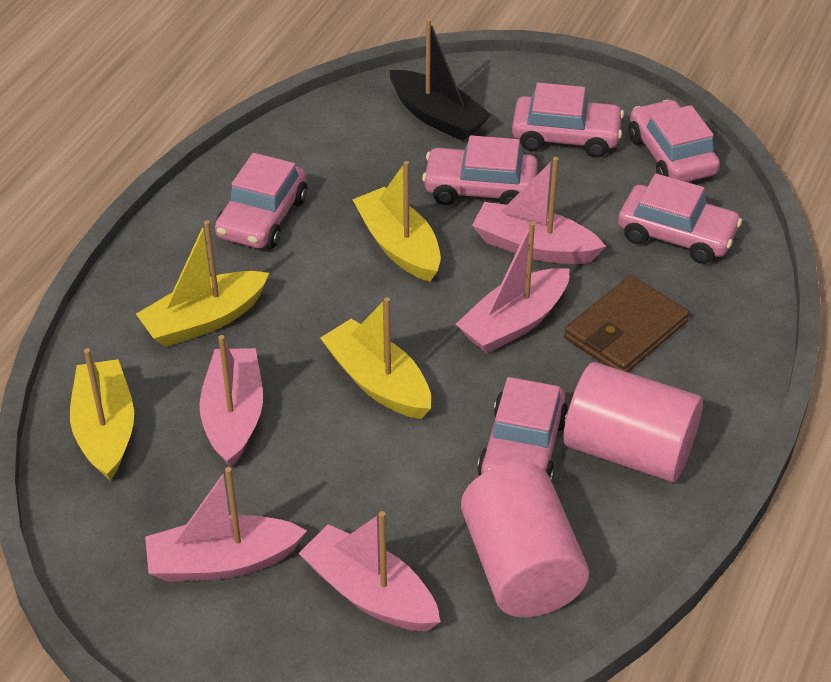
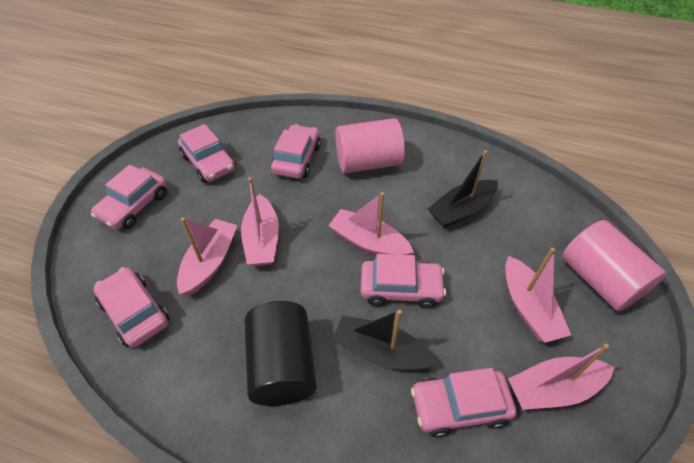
black boat: [390,19,491,141] = 1 -> [332,310,437,370] [428,150,498,228] = 2
black cylinder: none = 0 -> [244,301,316,406] = 1
brown wallet: [564,275,689,372] = 1 -> none = 0
yellow boat: [70,348,134,480] [136,220,269,347] [320,297,431,419] [352,161,441,282] = 4 -> none = 0

